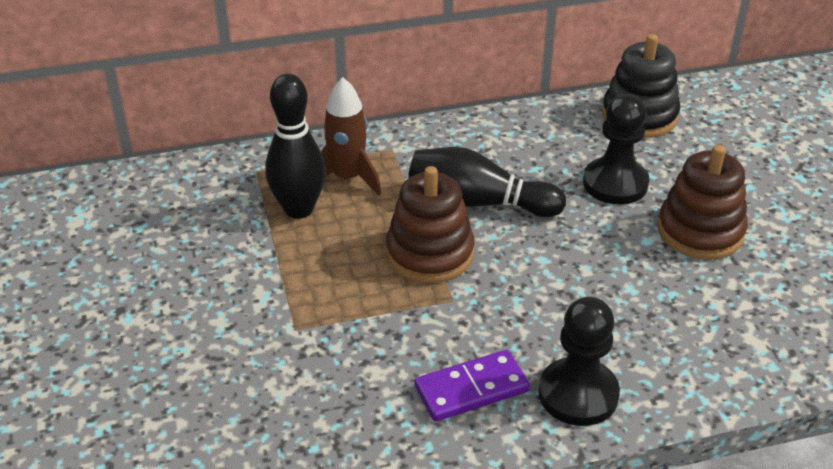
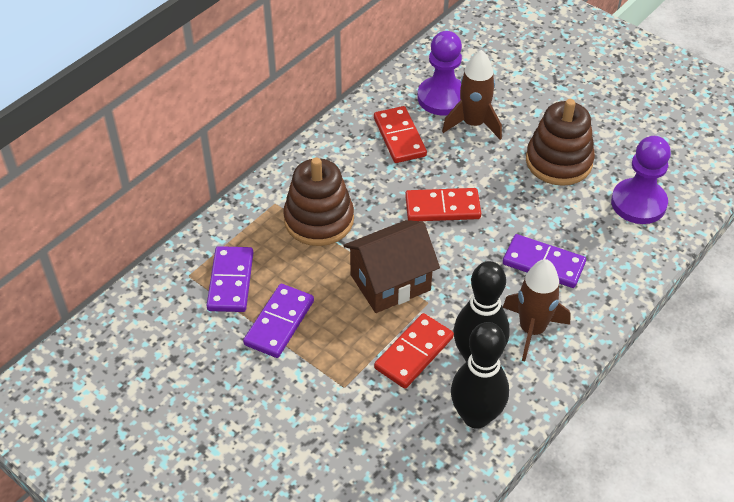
black pawn: [538,297,620,426] [583,94,649,205] = 2 -> none = 0
black stacking toy: [602,34,680,138] = 1 -> none = 0
brown house: none = 0 -> [343,220,440,313] = 1
brown rocket: [321,77,381,195] = 1 -> [442,50,502,140] [503,259,571,361] = 2
purple domino: [415,350,530,422] = 1 -> [207,246,253,312] [243,284,314,358] [503,234,586,288] = 3
purple pawn: none = 0 -> [418,31,462,115] [611,136,671,224] = 2
red domino: none = 0 -> [374,106,427,163] [374,313,454,389] [405,188,481,221] = 3

